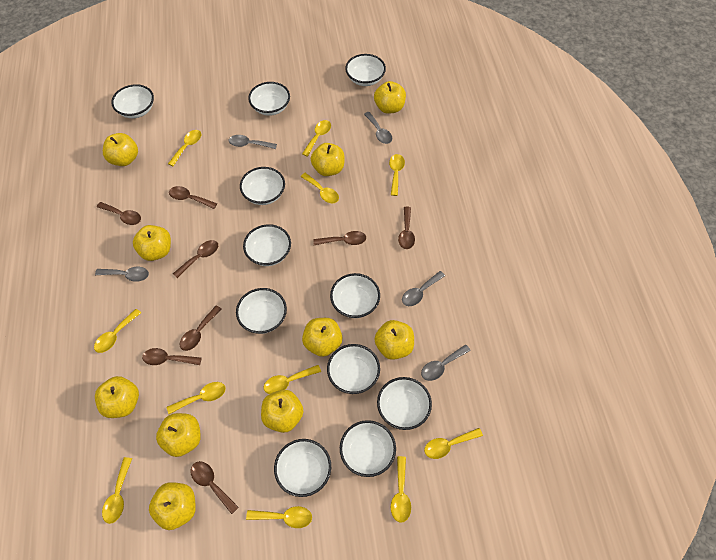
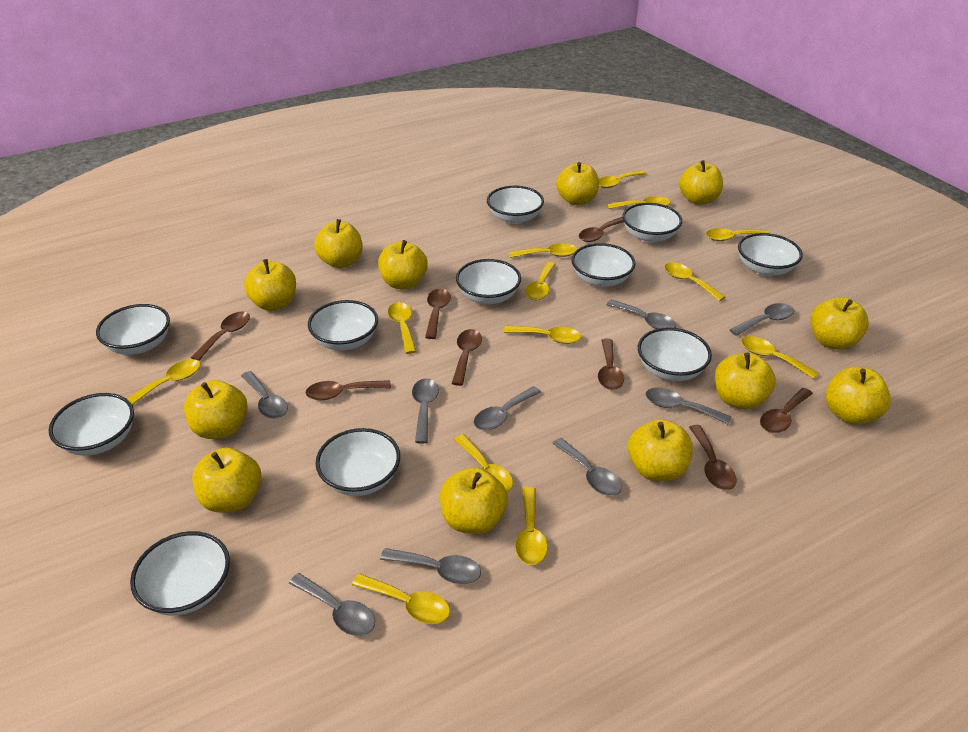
grey spoon: [95,267,149,282] [229,135,277,149] [364,112,392,144] [402,271,445,306] [421,344,471,381] = 5 -> [241,371,288,419] [289,573,375,636] [380,548,481,584] [412,378,439,444] [474,386,541,430] [552,438,622,496] [606,300,676,329] [646,387,731,425] [729,303,794,336] = 9
yellow apple: [95,376,139,418] [103,133,138,166] [133,225,171,261] [149,482,196,530] [156,413,201,457] [261,390,303,433] [302,318,342,357] [311,143,345,176] [374,81,406,114] [374,320,414,360] = 10 -> [184,380,248,439] [192,448,261,513] [244,259,296,311] [314,219,363,268] [378,240,428,289] [440,467,508,534] [556,162,599,205] [628,419,693,481] [679,160,723,205] [715,353,776,410] [811,297,869,350] [825,366,891,425] = 12
yellow spoon: [94,309,141,353] [102,457,132,524] [167,382,226,414] [168,130,201,166] [246,506,312,528] [264,365,321,394] [301,173,339,203] [302,120,331,157] [389,154,405,196] [391,456,411,523] [424,428,483,459] = 11 -> [128,359,201,405] [352,574,450,624] [388,302,416,354] [454,434,513,492] [504,326,581,344] [509,243,577,258] [515,487,548,565] [525,262,556,300] [599,170,646,188] [607,196,671,209] [664,262,725,301] [706,228,770,241] [741,336,818,379] = 13

